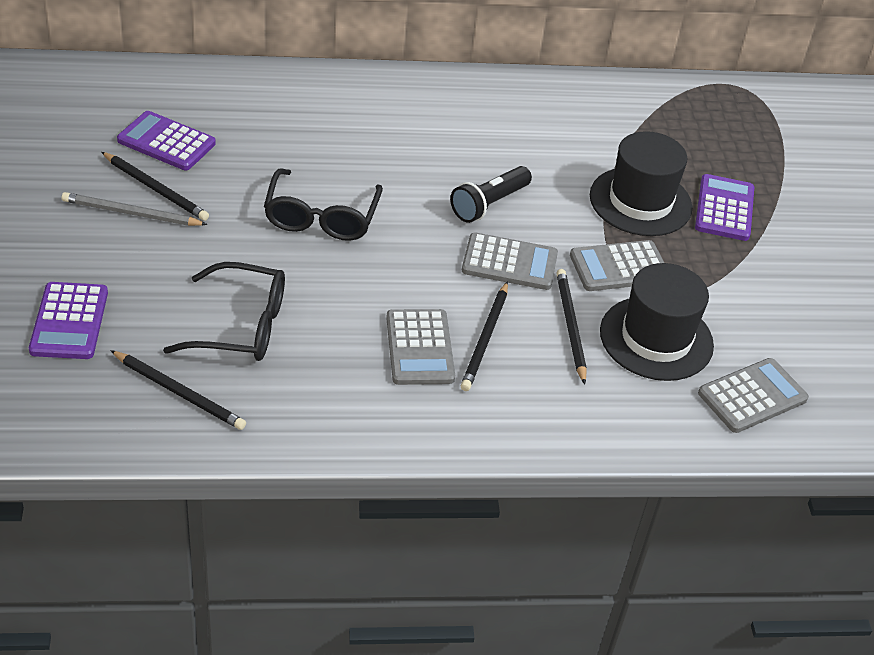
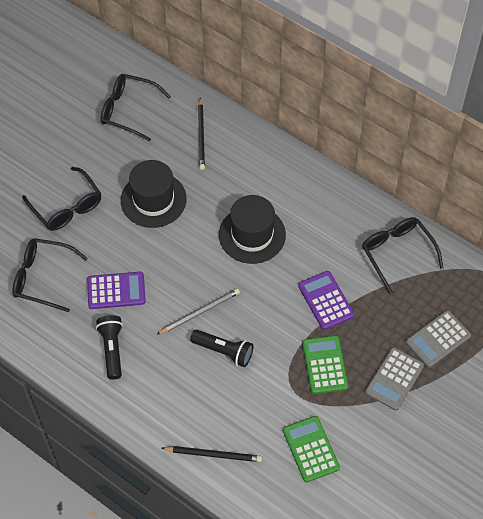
black flashlight: [450,166,532,223] = 1 -> [96,315,123,380] [190,329,253,367] = 2
black glasses: [163,262,285,361] [264,168,383,241] = 2 -> [13,238,88,312] [22,167,101,231] [100,74,171,141] [362,217,444,294] = 4
black pencil: [102,152,209,221] [110,350,246,430] [460,281,508,391] [556,269,587,385] = 4 -> [162,446,262,462] [198,98,205,170] = 2
green calculator: none = 0 -> [283,416,340,482] [303,335,348,394] = 2
grey calculator: [386,309,455,385] [462,232,558,290] [570,240,664,291] [698,358,809,433] = 4 -> [365,347,424,411] [406,310,471,368] = 2
purple calculator: [29,282,108,359] [117,111,216,170] [695,174,754,241] = 3 -> [87,272,146,309] [298,271,354,330] = 2

